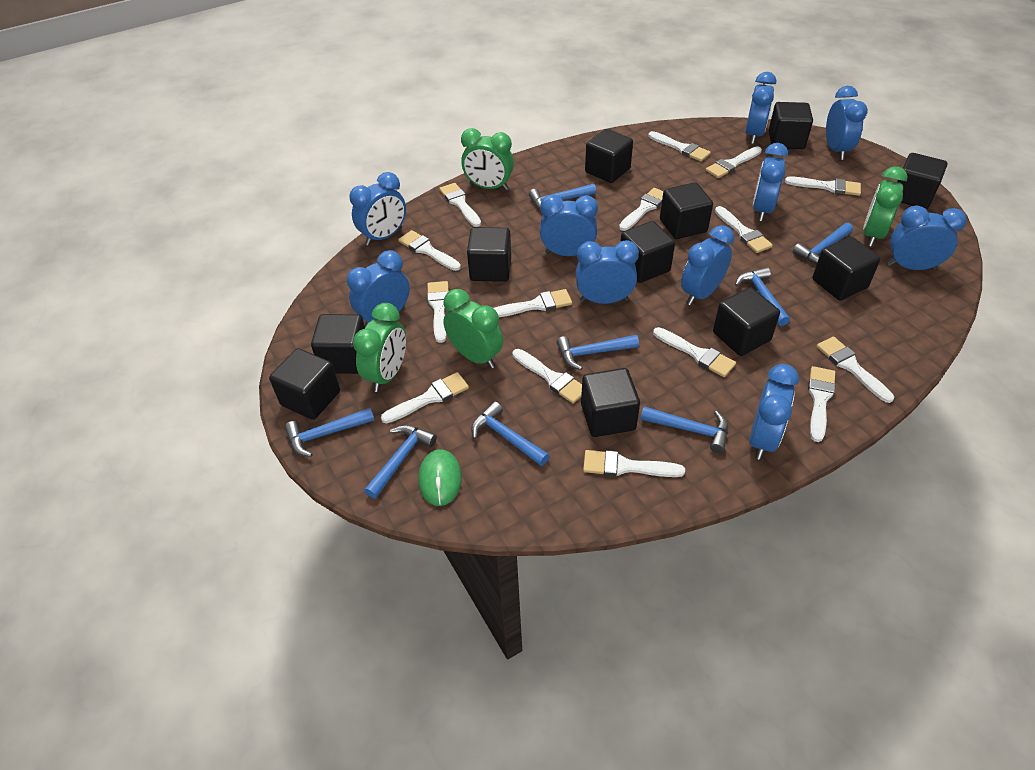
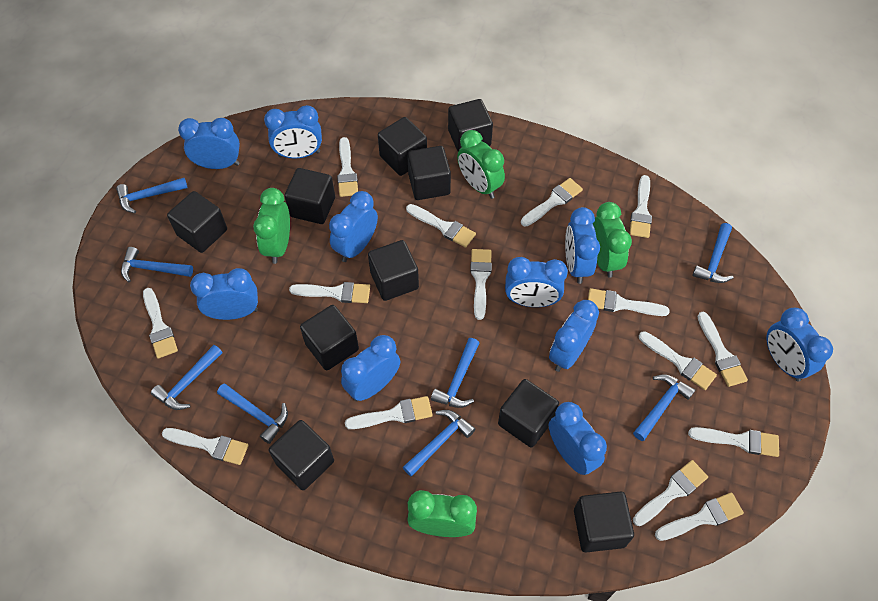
black cube: [269,348,340,420] [311,314,365,374] [467,227,511,282] [581,368,640,437] [585,129,633,183] [620,221,675,283] [660,182,713,239] [713,288,780,356] [769,102,813,149] [812,237,881,301] [897,153,948,209] = 11 -> [167,191,227,253] [269,420,334,490] [284,168,335,224] [300,305,359,370] [368,240,419,301] [378,117,427,176] [407,146,451,200] [448,99,493,152] [498,379,559,447] [574,492,634,552] = 10
green mouse: [418,449,462,506] = 1 -> none = 0

